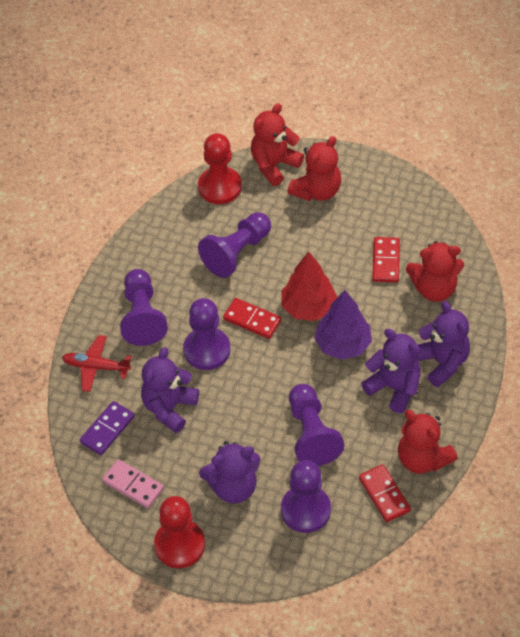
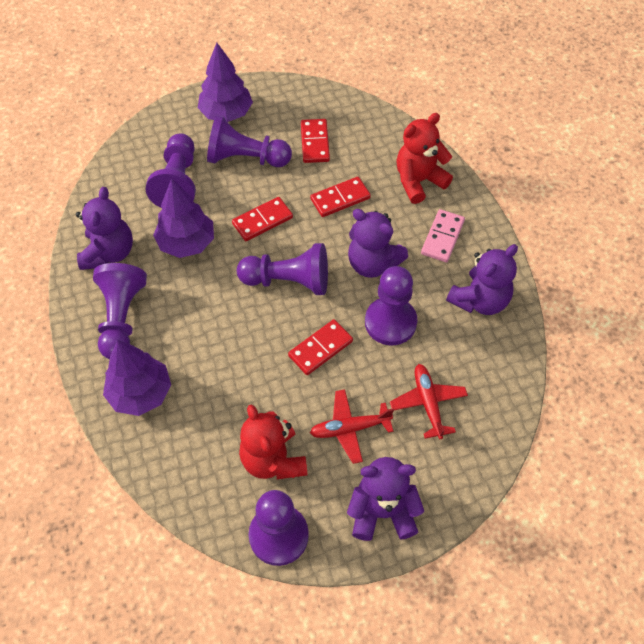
purple domino: [80,401,135,455] = 1 -> none = 0
purple pawn: [120,269,168,346] [183,298,231,370] [198,212,271,278] [281,460,331,533] [289,384,344,466] = 5 -> [93,263,147,359] [145,133,196,208] [207,115,292,167] [237,243,328,295] [249,490,309,566] [365,266,417,345] = 6
purple tree: [314,290,372,360] = 1 -> [103,340,171,416] [153,178,214,258] [198,43,253,122] = 3
red domino: [223,298,282,339] [359,464,411,522] [372,237,400,283] = 3 -> [232,197,293,241] [288,319,353,375] [301,119,330,163] [310,177,371,217] = 4
red pawn: [154,496,205,568] [198,133,242,204] = 2 -> none = 0
red plane: [62,335,132,392] = 1 -> [310,389,394,464] [390,364,468,439] = 2
red teddy bear: [251,103,304,186] [288,136,341,201] [398,410,458,474] [406,241,464,302] = 4 -> [239,405,307,479] [396,113,453,204] = 2
red tree: [281,251,337,321] = 1 -> none = 0

